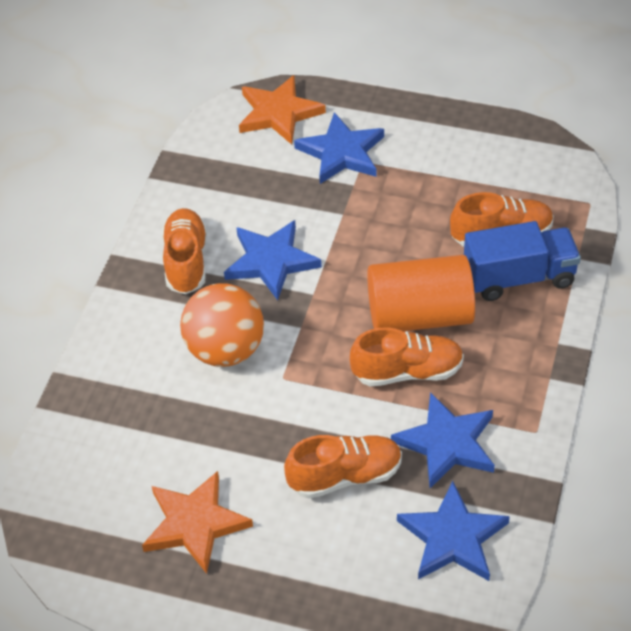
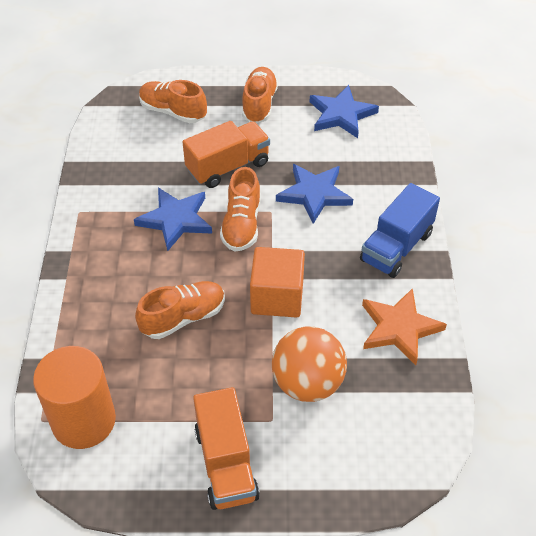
blue star: [224,220,322,300] [294,112,384,184] [391,392,495,488] [397,481,510,581] = 4 -> [134,188,212,251] [276,164,353,224] [310,85,379,138] = 3
orange cube: none = 0 -> [250,247,305,318] = 1
orange star: [142,471,253,574] [239,75,326,145] = 2 -> [362,288,447,365] = 1
orange truck: none = 0 -> [183,121,270,188] [193,387,260,510] = 2

